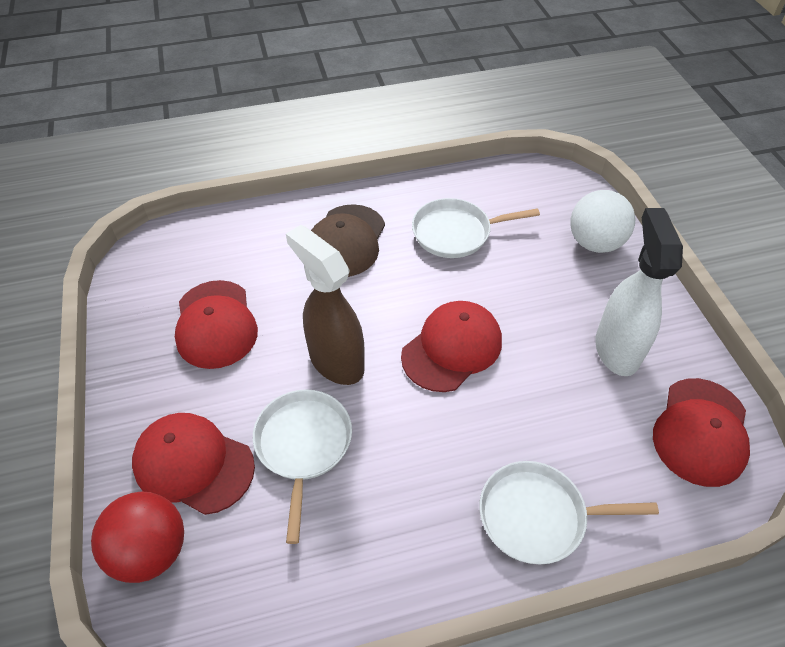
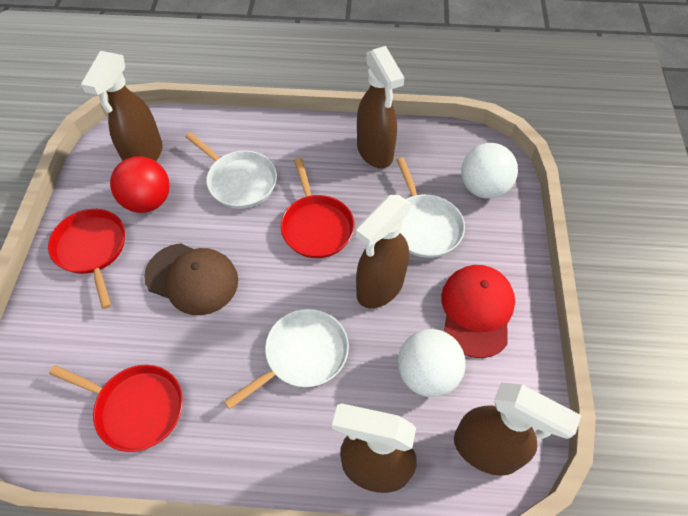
brown spray bottle: [286,225,365,385] = 1 -> [81,51,163,161] [332,403,417,493] [356,195,412,308] [357,46,404,168] [454,382,581,476] = 5
red cap: [132,413,255,515] [175,280,258,369] [401,301,502,392] [653,378,750,487] = 4 -> [441,265,515,358] = 1
red pan: none = 0 -> [48,209,125,309] [49,365,183,452] [281,158,355,258] = 3
white ball: [570,190,636,253] = 1 -> [398,329,466,397] [461,143,518,199] = 2
white spray bottle: [595,208,683,376] = 1 -> none = 0

